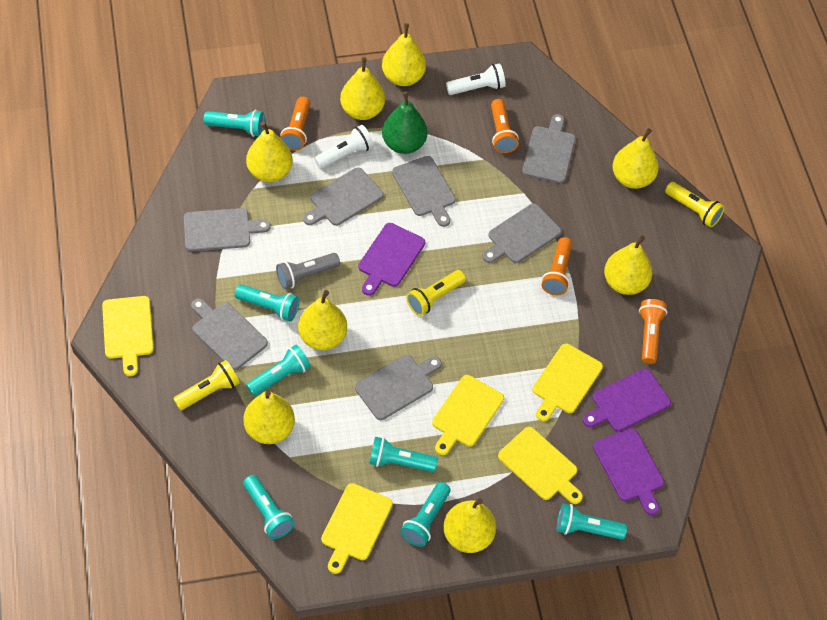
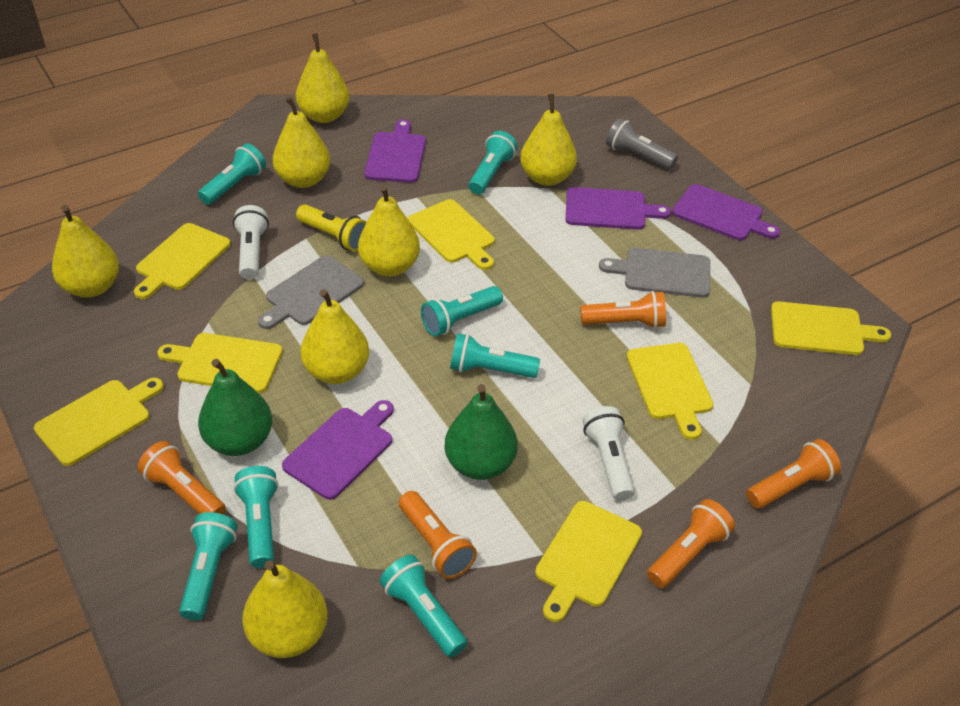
green pear: [382,91,428,154] = 1 -> [198,359,272,456] [444,384,518,480] = 2
grey cutting board: [184,208,271,251] [191,298,268,370] [303,168,384,226] [355,355,442,420] [392,156,456,227] [483,204,561,263] [522,114,575,183] = 7 -> [258,255,364,329] [599,248,710,298] = 2
orange flashlight: [280,97,310,151] [491,99,519,153] [542,237,572,295] [639,299,667,364] = 4 -> [138,441,226,514] [399,491,477,579] [580,291,666,329] [647,499,735,588] [746,439,841,509] = 5
purple cutting board: [358,223,425,296] [583,368,671,432] [593,428,664,515] = 3 -> [282,400,394,500] [364,119,426,183] [566,187,671,230] [672,184,780,240] = 4
yellow cutting board: [102,296,154,376] [321,483,393,574] [432,375,504,455] [498,427,583,504] [533,343,603,421] = 5 -> [34,378,164,466] [134,223,231,299] [157,333,282,393] [408,199,495,270] [535,501,642,622] [627,343,713,440] [771,301,891,355] = 7
yellow flashlight: [173,360,240,410] [406,270,466,316] [665,182,725,227] = 3 -> [296,204,367,252] = 1
yellow pear: [243,391,295,444] [246,122,293,182] [298,290,347,350] [340,57,385,120] [382,23,426,86] [443,498,496,553] [604,235,653,295] [612,128,659,189] = 8 -> [52,205,119,298] [242,560,328,658] [273,96,330,188] [296,33,349,123] [300,289,369,384] [358,185,420,276] [520,93,577,186] = 7

